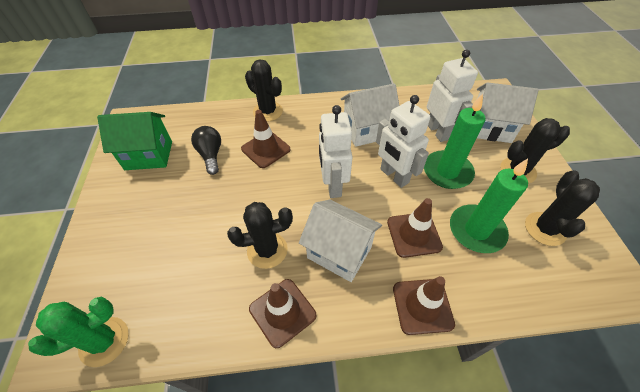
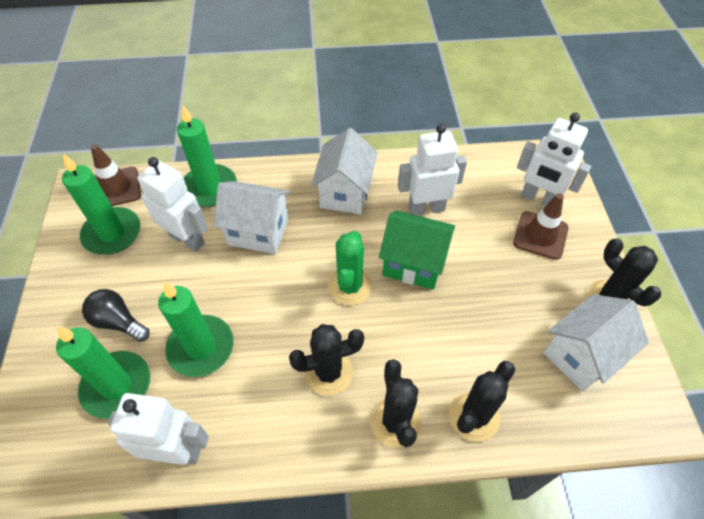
brown traffic cone: [241,110,291,168] [249,279,317,348] [387,198,443,258] [393,276,455,335] = 4 -> [91,144,141,206] [513,193,568,260] = 2
green candle: [424,94,486,189] [450,159,528,253] = 2 -> [56,326,150,419] [62,154,140,255] [158,282,234,377] [177,106,237,207] = 4
white robot: [319,105,352,198] [376,95,430,188] [427,49,478,142] = 3 -> [108,393,209,465] [137,157,208,252] [398,124,467,216] [517,113,591,206] = 4

